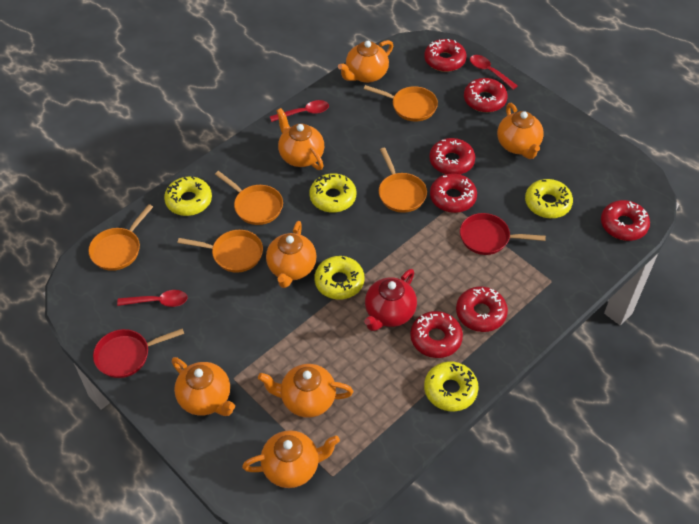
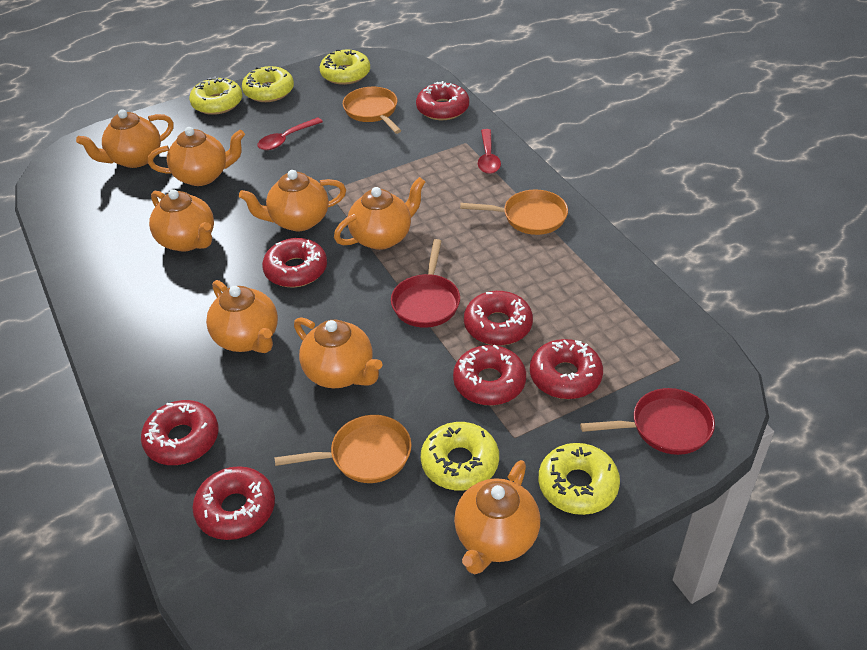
orange pan: [88,204,153,271] [178,230,263,273] [215,171,283,225] [364,85,438,122] [379,148,427,213] = 5 -> [274,415,412,483] [343,87,401,134] [460,190,568,235] = 3
orange teapot: [172,357,235,416] [242,430,340,488] [258,364,353,418] [266,221,317,288] [276,108,324,170] [338,40,393,83] [497,103,544,159] = 7 -> [76,109,174,168] [148,127,245,186] [149,189,214,251] [206,280,278,353] [239,170,346,231] [294,317,383,388] [334,177,425,250] [454,460,540,574] = 8
red spoon: [117,290,188,307] [270,100,329,122] [470,55,518,90] = 3 -> [257,117,323,150] [478,129,501,174] = 2
red teapot: [364,269,417,331] = 1 -> none = 0

